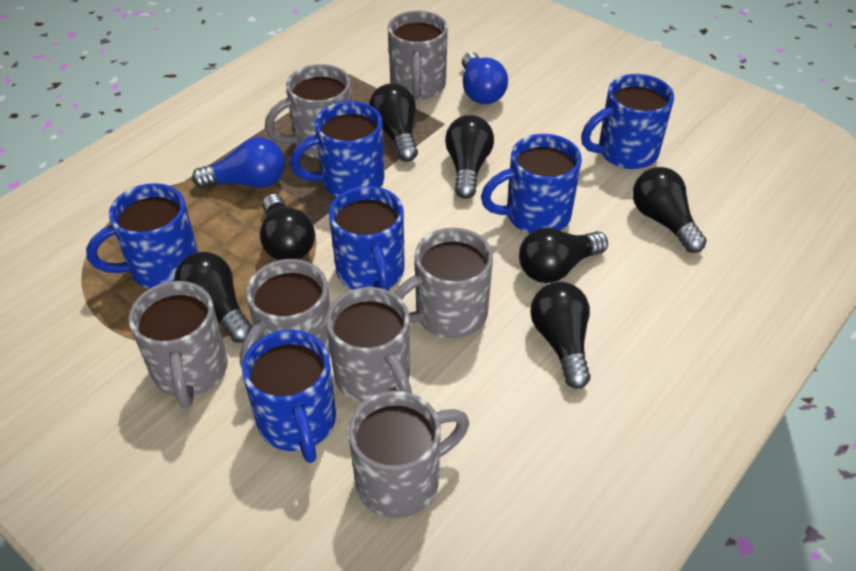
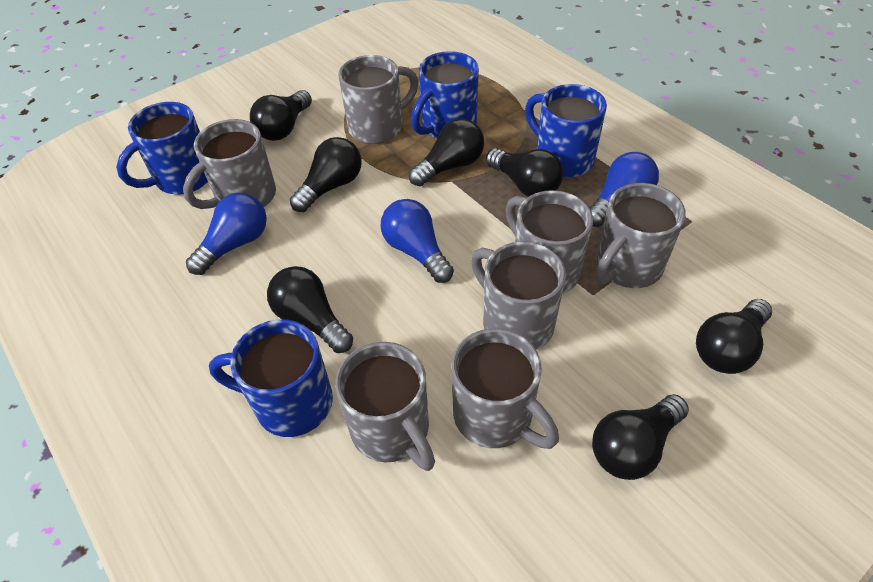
blue light bulb: [192,137,285,188] [462,52,508,104] = 2 -> [186,193,267,275] [381,199,454,283] [590,152,659,227] = 3
blue mug: [86,183,198,289] [242,330,336,463] [290,101,384,196] [329,186,405,291] [481,134,582,233] [581,74,674,169] = 6 -> [116,102,208,194] [209,319,333,437] [411,51,479,138] [525,84,607,178] = 4

